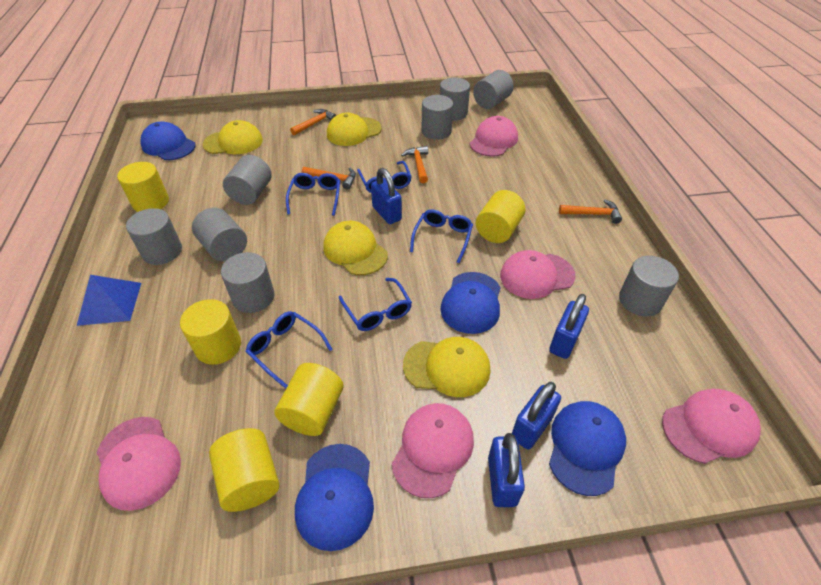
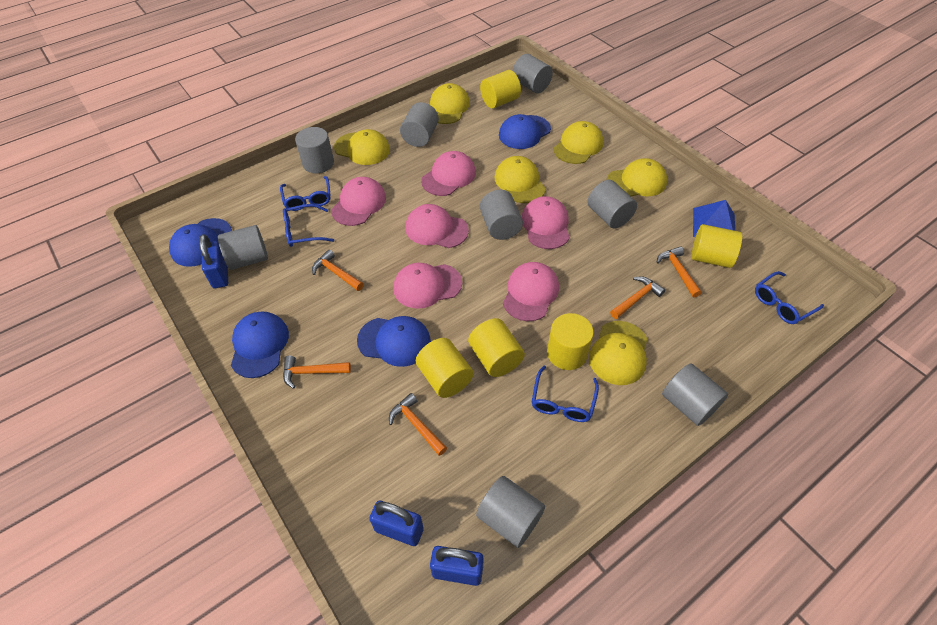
blue glasses: [246,311,332,389] [286,173,340,216] [339,278,412,331] [357,161,412,193] [410,209,473,263] = 5 -> [280,176,330,211] [283,204,334,247] [532,366,599,422] [755,271,824,324] = 4
blue padlock: [371,168,402,224] [488,433,525,507] [512,382,561,450] [549,294,589,359] = 4 -> [199,234,228,288] [369,500,424,546] [430,546,484,586] = 3
orange hammer: [290,109,337,136] [302,167,356,190] [401,146,428,183] [559,199,622,224] = 4 -> [283,356,351,389] [312,249,364,291] [389,393,447,456] [610,276,665,319] [657,246,702,297] = 5
pink cap: [97,417,181,511] [392,403,474,498] [470,116,518,157] [500,250,576,299] [662,389,761,464] = 5 -> [331,177,386,226] [393,263,462,309] [406,204,469,248] [421,151,476,196] [503,262,559,321] [521,196,570,249] = 6
yellow cap: [203,120,263,154] [323,221,388,275] [327,112,382,146] [403,337,490,397] = 4 -> [334,129,390,165] [430,83,470,124] [495,156,546,203] [554,121,603,164] [589,321,647,385] [607,158,667,196] = 6

